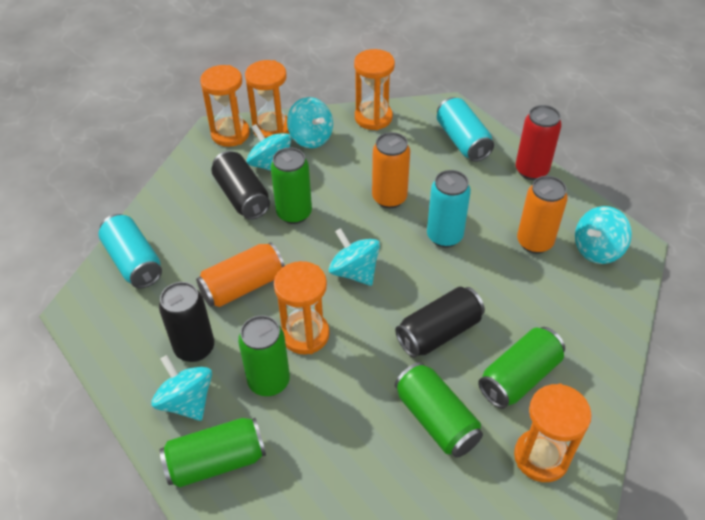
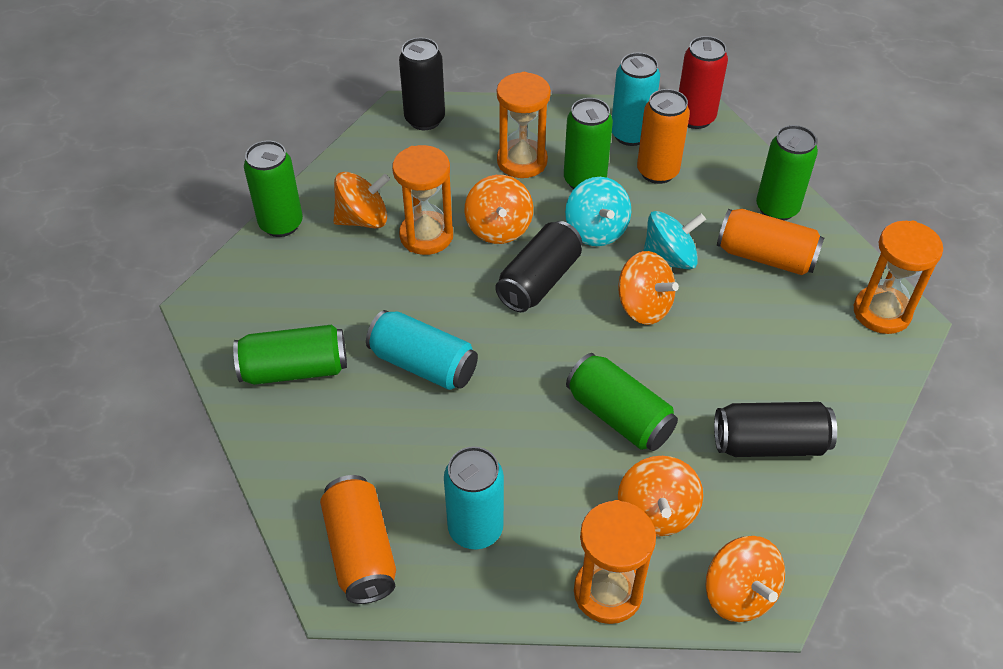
orange hourglass: [200,65,250,147] [245,60,289,138] [274,261,330,354] [354,49,395,130] [514,383,592,482] = 5 -> [392,145,453,255] [497,72,551,178] [574,500,656,624] [854,221,943,334] = 4
orange spinning top: none = 0 -> [333,172,390,228] [465,175,533,244] [618,251,679,325] [618,456,703,536] [705,536,785,622] = 5
turquoise spinning top: [151,355,212,421] [247,124,292,171] [287,97,333,148] [329,228,380,286] [575,206,632,264] = 5 -> [565,177,631,246] [643,211,706,269] = 2

